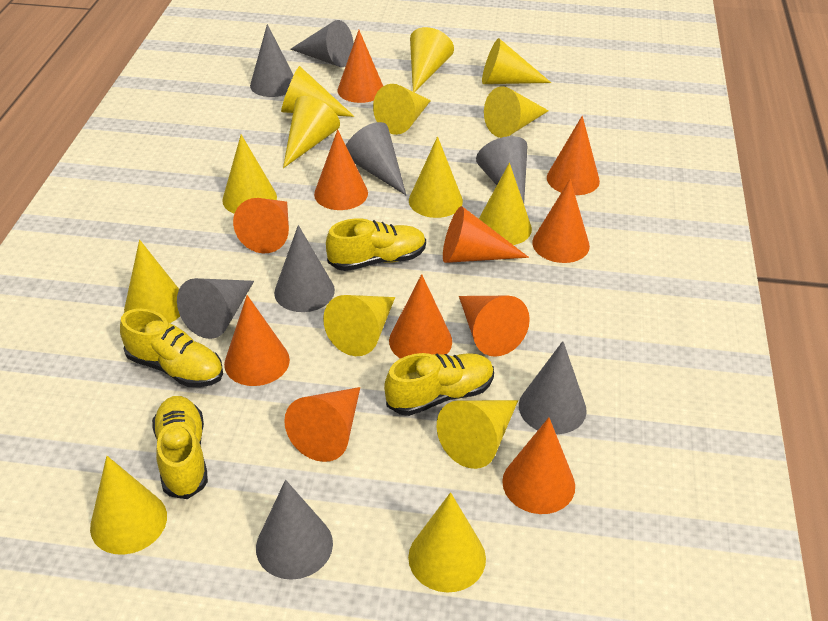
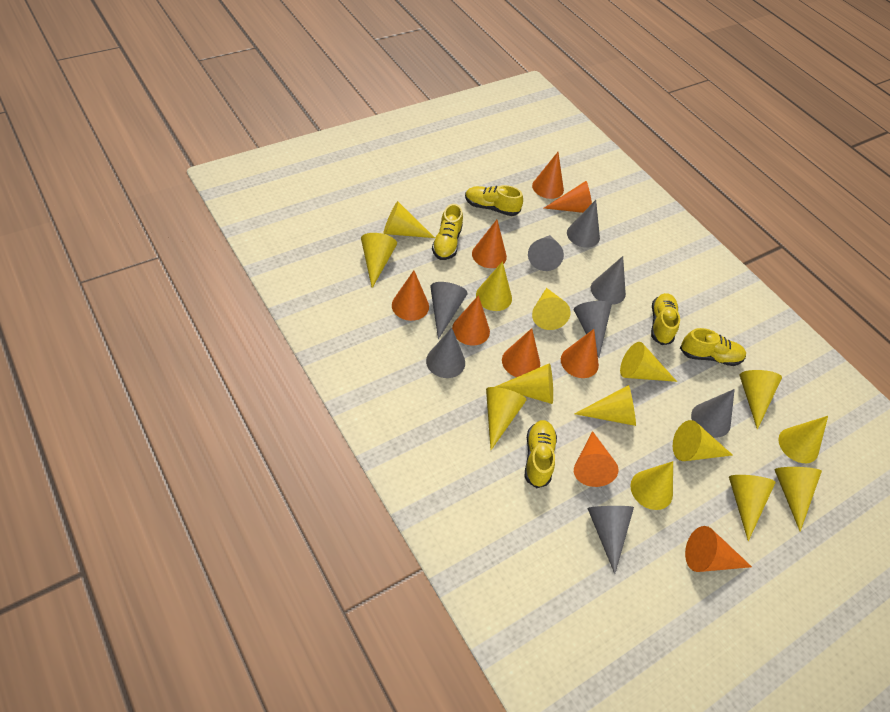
orange cone: [224,295,290,386] [233,198,289,254] [284,387,360,462] [314,129,368,210] [338,30,383,103] [389,274,452,359] [443,206,529,263] [459,296,530,357] [502,417,575,514] [532,179,590,263] [547,116,600,195] = 11 -> [392,270,429,321] [452,295,490,346] [472,220,507,268] [502,328,540,377] [532,152,564,199] [544,181,592,213] [561,329,599,378] [574,431,619,487] [685,526,752,572] = 9
yellow shoe: [120,309,223,387] [152,396,208,499] [326,218,426,271] [384,353,494,416] = 4 -> [432,204,463,260] [465,185,523,216] [525,420,557,488] [651,293,680,345] [680,328,746,366] = 5

